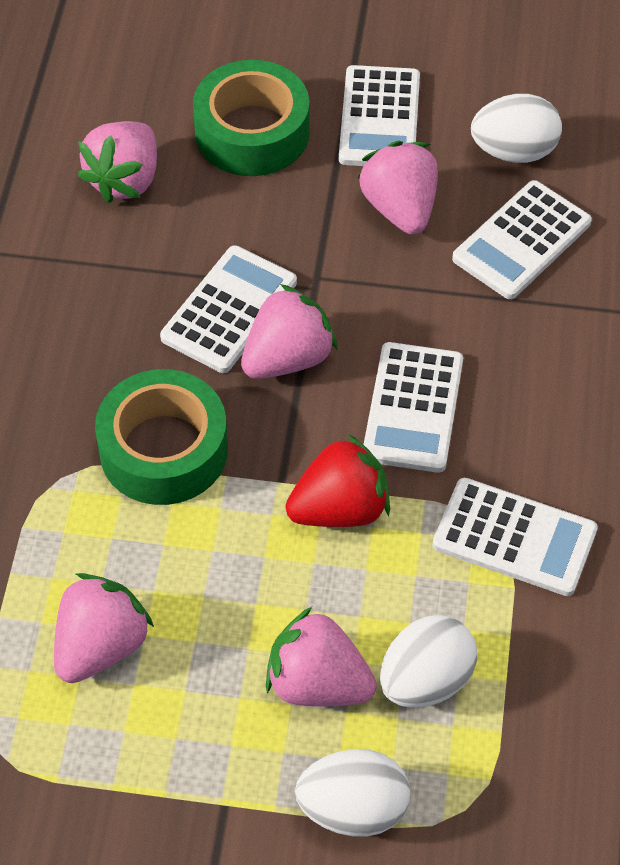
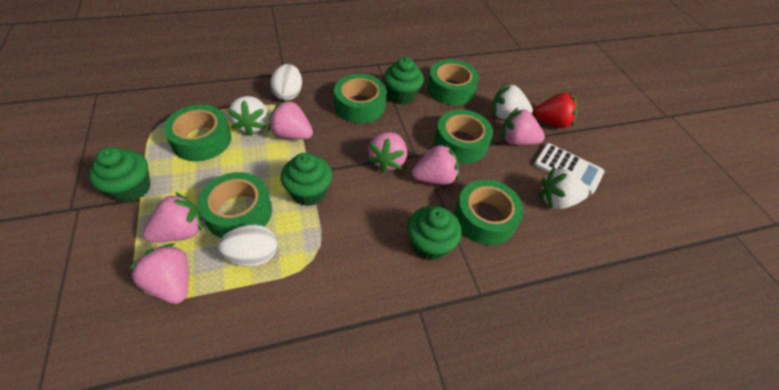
green cupcake: none = 0 -> [89,147,150,203] [281,153,332,206] [384,57,424,104] [407,206,462,261] = 4
green tape: [95,369,228,505] [193,60,309,176] = 2 -> [163,105,231,161] [198,172,272,238] [334,74,387,123] [427,60,479,105] [434,109,493,163] [455,180,524,245] = 6
pink strawberry: [54,573,154,683] [77,121,157,204] [241,284,338,379] [266,607,377,706] [358,141,438,235] = 5 -> [128,243,189,304] [143,192,202,242] [268,99,313,139] [368,132,407,173] [412,143,459,185] [501,108,545,145] = 6
white calculator: [160,245,297,373] [339,65,420,166] [363,342,463,473] [433,478,598,596] [452,180,592,299] = 5 -> [534,143,605,194] = 1
white egg: [295,749,410,837] [380,615,477,708] [471,94,562,163] = 3 -> [218,225,277,267] [270,64,302,100] = 2
white strawberry: none = 0 -> [228,96,268,136] [491,84,533,119] [540,167,589,209] = 3

